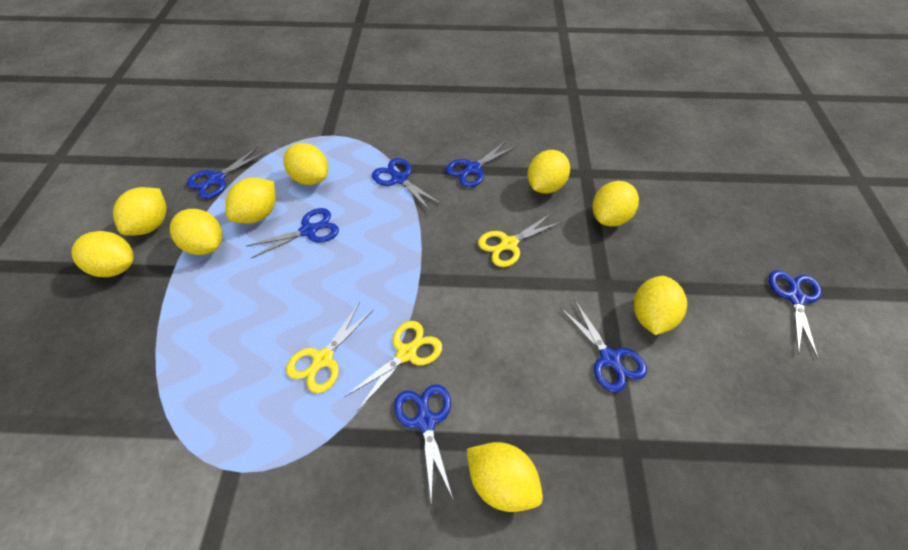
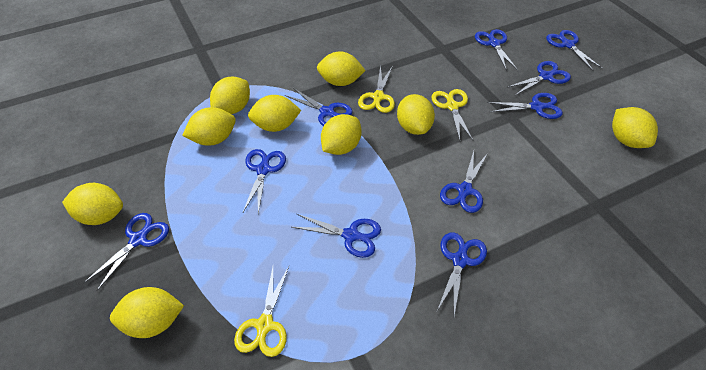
blue scissors: [187,147,266,199] [247,208,339,258] [372,158,441,211] [394,384,453,502] [446,140,517,187] [560,300,647,392] [769,270,822,359] = 7 -> [84,213,169,291] [243,149,286,214] [285,88,353,126] [292,214,381,258] [437,232,487,316] [440,151,488,213] [475,29,518,71] [487,93,563,119] [506,61,571,95] [546,30,603,71] = 10

